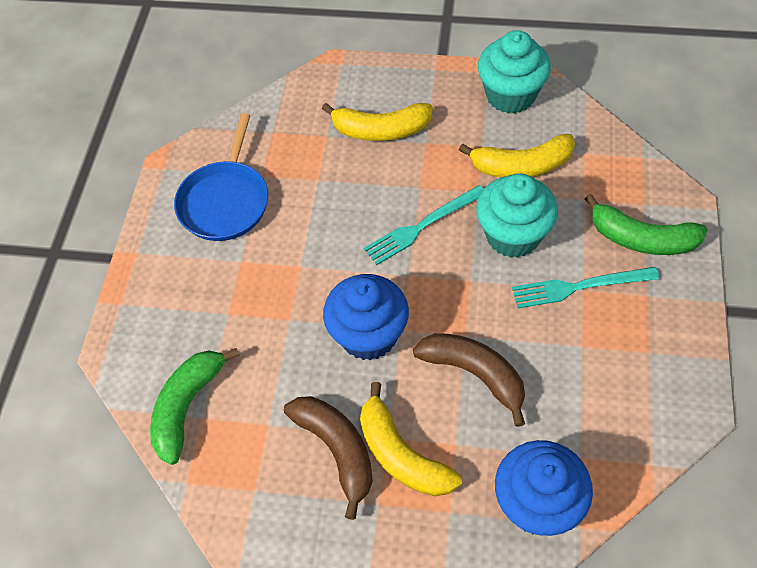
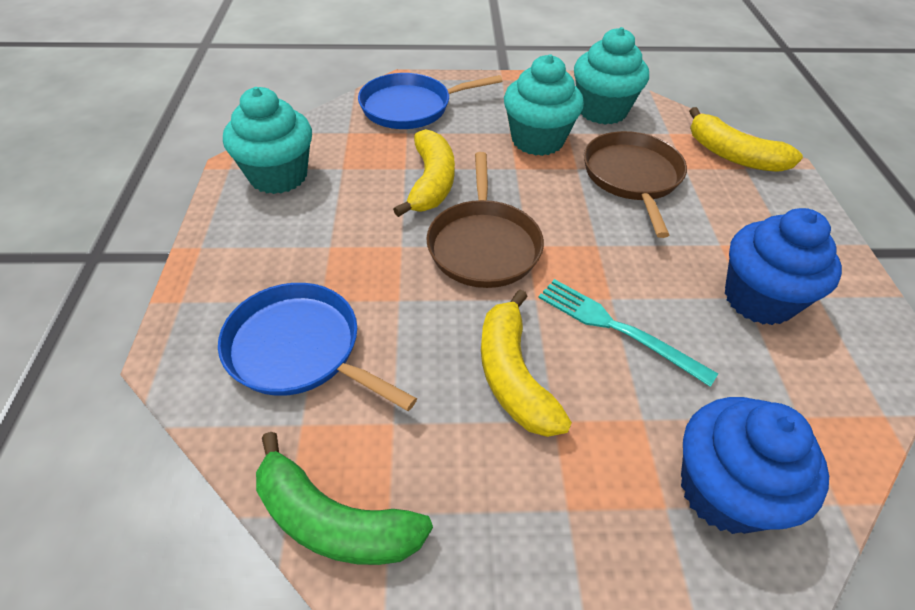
blue pan: [174,113,268,241] = 1 -> [218,283,417,411] [358,73,502,129] = 2
brown banana: [284,396,373,520] [413,333,525,427] = 2 -> none = 0
brown pan: none = 0 -> [426,152,544,288] [584,131,687,238] = 2
green banana: [150,348,239,465] [585,194,707,255] = 2 -> [256,432,433,565] = 1
turquoise cupcake: [476,173,558,258] [478,30,551,114] = 2 -> [223,87,312,194] [504,54,584,156] [574,27,649,125] = 3
turquoise fork: [364,185,484,265] [512,267,660,308] = 2 -> [538,279,718,387] = 1

